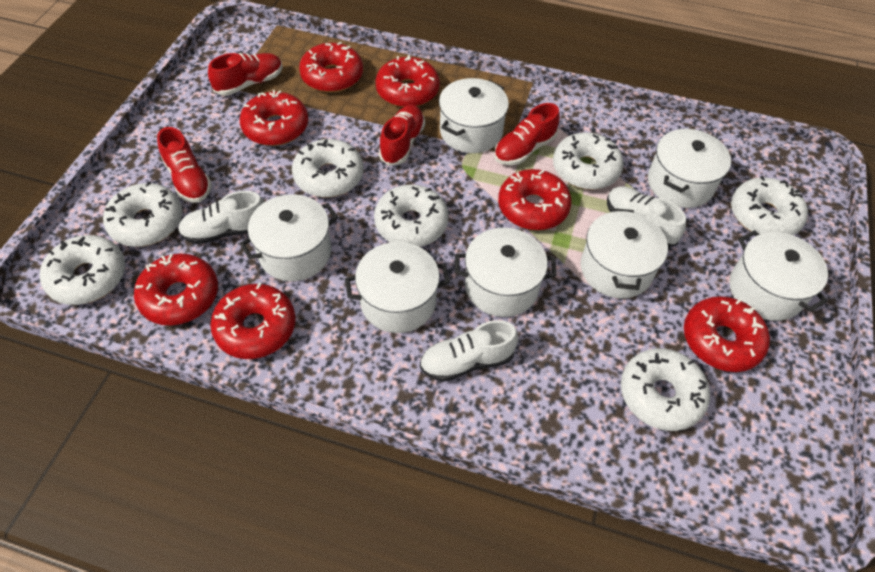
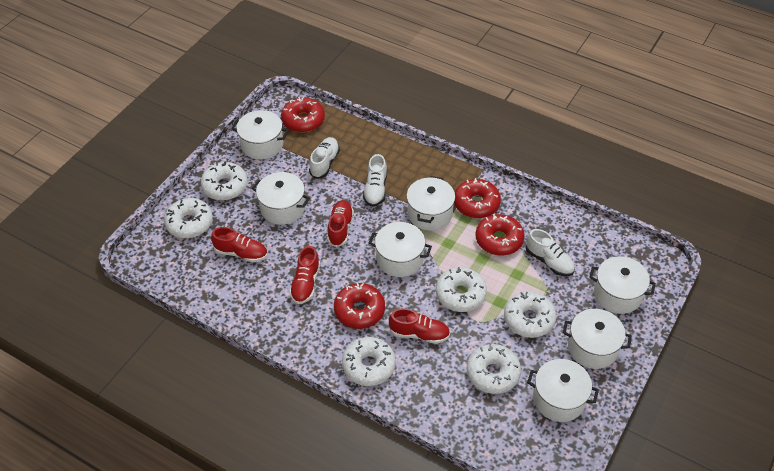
red donut: [134,253,218,325] [210,283,296,359] [240,90,308,146] [299,42,363,92] [375,55,440,107] [498,169,572,230] [684,296,770,372] = 7 -> [281,97,325,132] [334,283,385,329] [454,178,501,218] [476,214,525,256] = 4
white donut: [40,235,125,305] [103,181,182,247] [292,139,364,197] [374,185,449,247] [553,132,624,190] [621,348,710,431] [731,176,808,235] = 7 -> [164,198,213,238] [201,161,248,201] [342,337,396,386] [436,267,487,312] [467,344,521,394] [504,291,556,338] = 6

